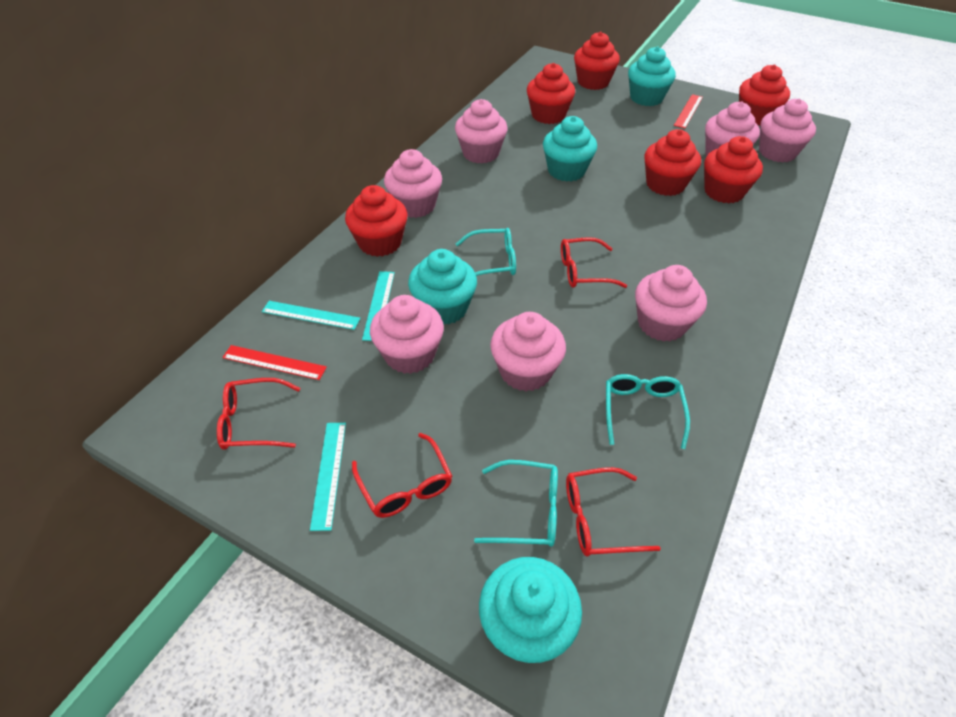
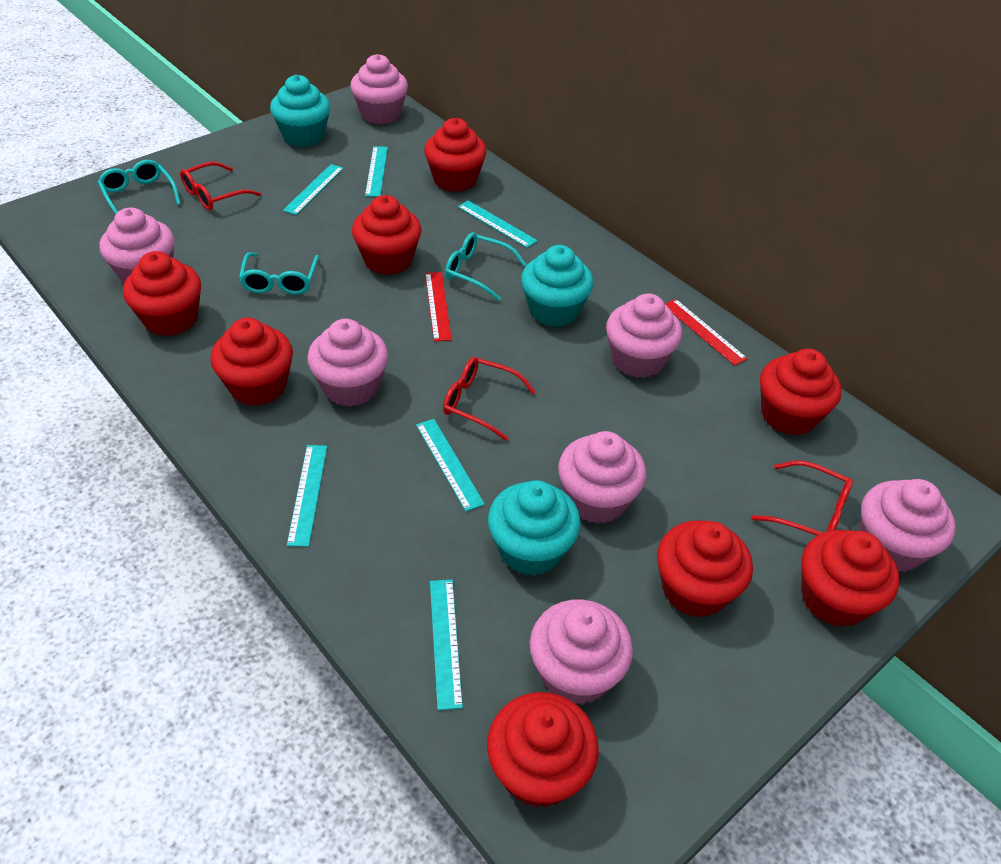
red cupcake: [345,185,408,257] [527,63,575,124] [574,32,620,90] [644,129,701,196] [704,136,763,203] [739,64,790,126] = 6 -> [123,251,201,336] [210,318,293,406] [352,195,421,275] [424,118,487,192] [487,692,599,808] [657,520,753,618] [760,349,841,435] [801,530,900,627] = 8
red glasses: [217,378,301,450] [352,433,452,518] [561,237,627,288] [566,467,661,556] = 4 -> [180,162,262,210] [443,357,536,441] [751,460,853,536] = 3
turquoise cupcake: [408,249,477,325] [479,557,582,663] [543,116,597,182] [628,47,676,106] = 4 -> [270,75,330,147] [488,480,581,576] [521,245,594,327] = 3
turquoise ruler: [262,301,360,330] [310,423,346,531] [362,271,395,341] = 3 -> [283,164,344,215] [287,445,327,547] [365,146,388,197] [416,419,485,511] [430,580,463,710] [458,200,538,248] = 6

